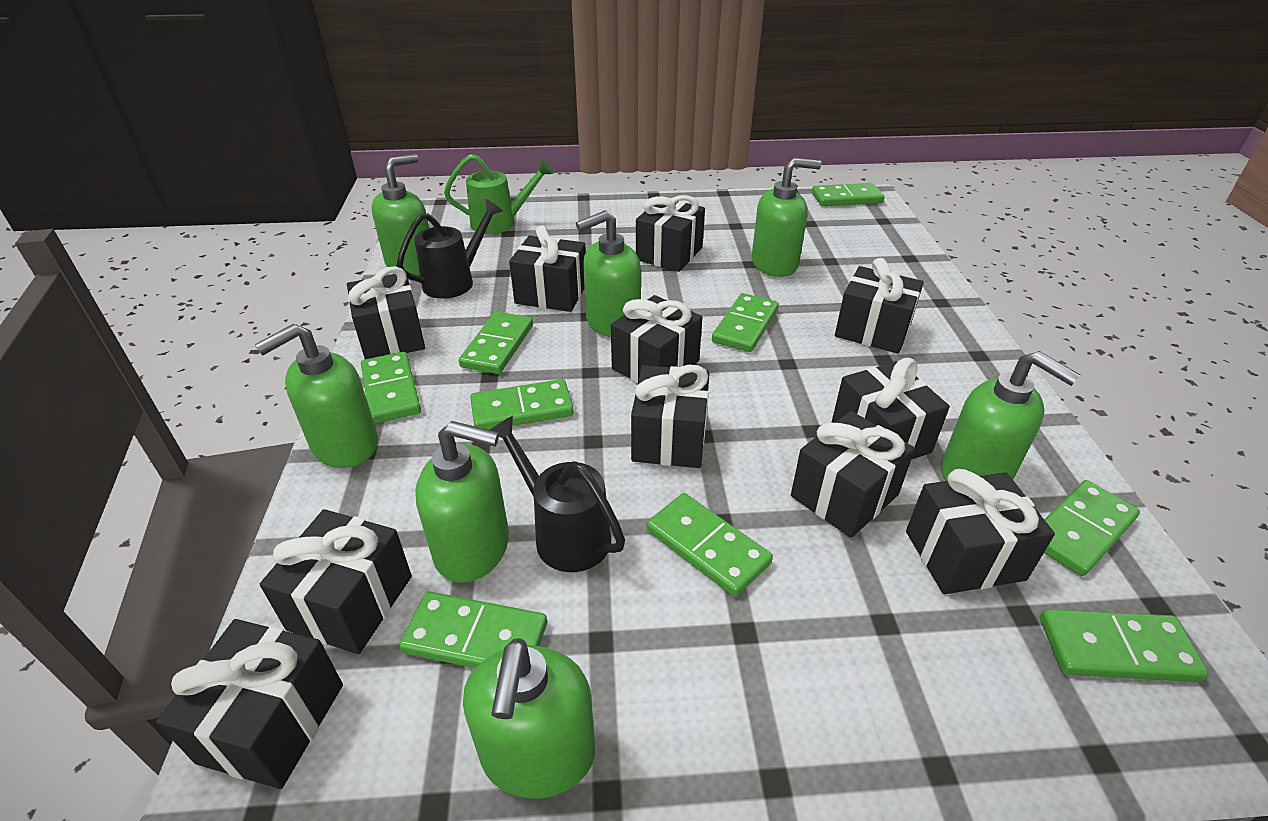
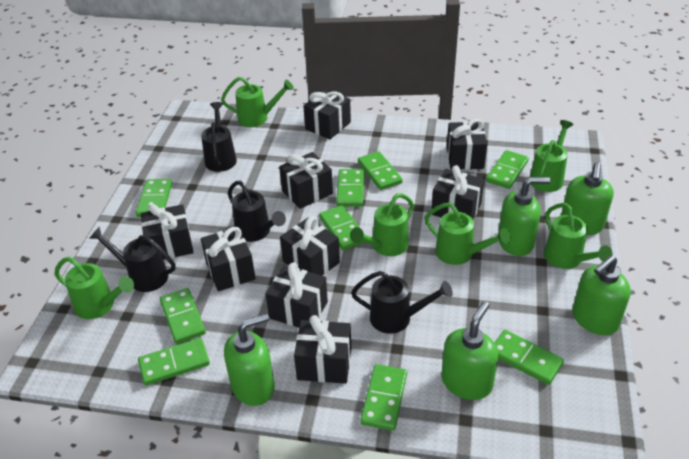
black gift: [156,619,343,789] [260,509,412,654] [347,266,425,359] [509,225,586,312] [611,295,702,383] [631,365,710,468] [636,195,705,272] [791,411,915,538] [831,358,950,460] [835,258,924,354] [906,469,1055,594] = 11 -> [141,204,193,260] [201,227,256,291] [266,262,328,327] [279,152,333,209] [280,216,340,276] [294,315,351,384] [303,89,351,139] [432,165,485,219] [447,119,487,170] = 9
black watering can: [397,199,503,299] [490,416,625,572] = 2 -> [89,227,176,292] [201,102,237,172] [228,181,286,242] [351,271,453,334] = 4
green soap dispenser: [255,324,378,468] [371,154,429,276] [415,421,509,583] [463,638,595,798] [576,210,641,337] [752,158,821,277] [941,351,1080,481] = 7 -> [224,313,275,406] [441,301,499,400] [498,177,551,256] [561,162,614,235] [573,255,631,335] = 5
green watering can: [444,154,554,234] = 1 -> [54,257,134,319] [221,77,294,127] [350,193,414,256] [424,203,511,265] [530,120,574,192] [544,203,612,269] = 6

